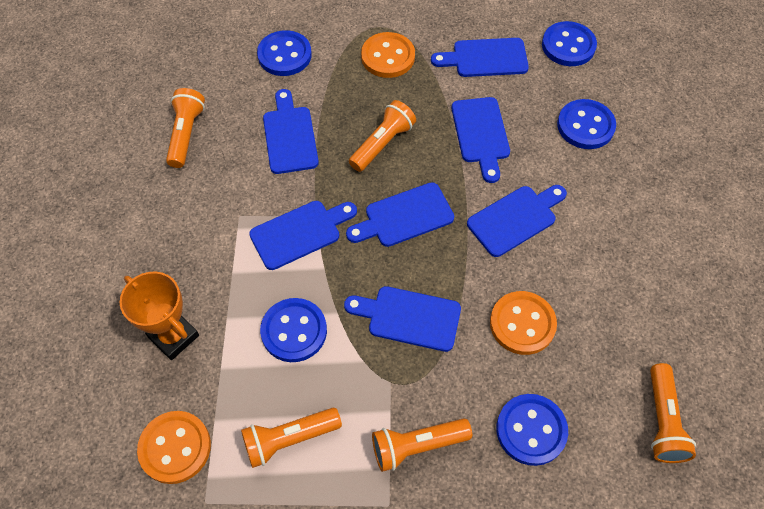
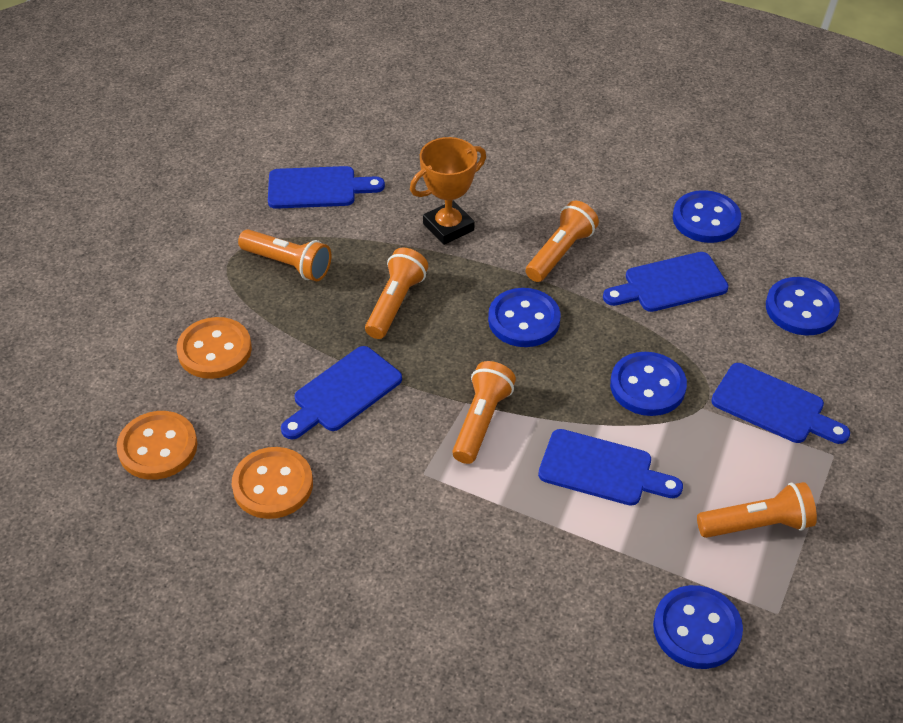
blue cutting board: [249,201,357,270] [263,89,319,174] [344,286,461,352] [346,182,454,247] [431,38,529,77] [451,97,510,183] [467,185,567,257] = 7 -> [268,166,385,209] [281,346,402,439] [538,429,683,506] [603,252,728,312] [711,363,850,444] = 5

